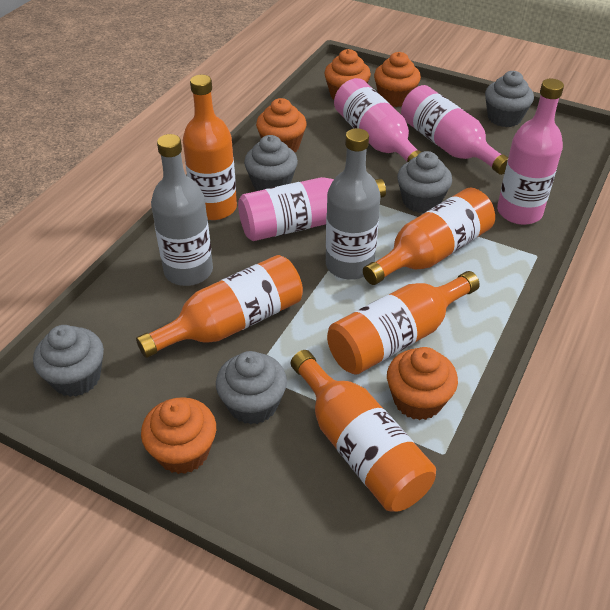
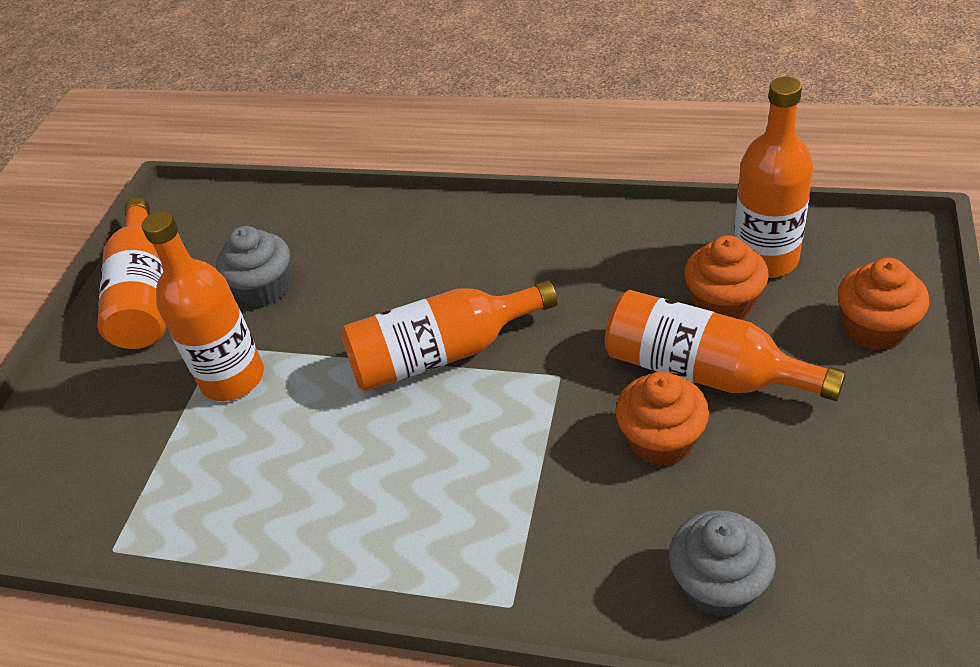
grey bottle: [151,134,213,286] [326,128,381,280] = 2 -> none = 0
grey cupcake: [33,325,104,397] [216,351,287,425] [244,135,298,191] [397,151,452,213] [485,71,534,127] = 5 -> [216,226,290,307] [669,510,776,617] = 2
orange cupcake: [141,397,216,474] [256,98,307,152] [324,49,371,99] [374,52,421,107] [387,347,458,420] = 5 -> [616,371,709,466] [684,235,769,319] [838,258,929,350] = 3
pink bottle: [238,177,386,241] [334,78,421,162] [401,85,508,175] [497,79,564,225] = 4 -> none = 0

